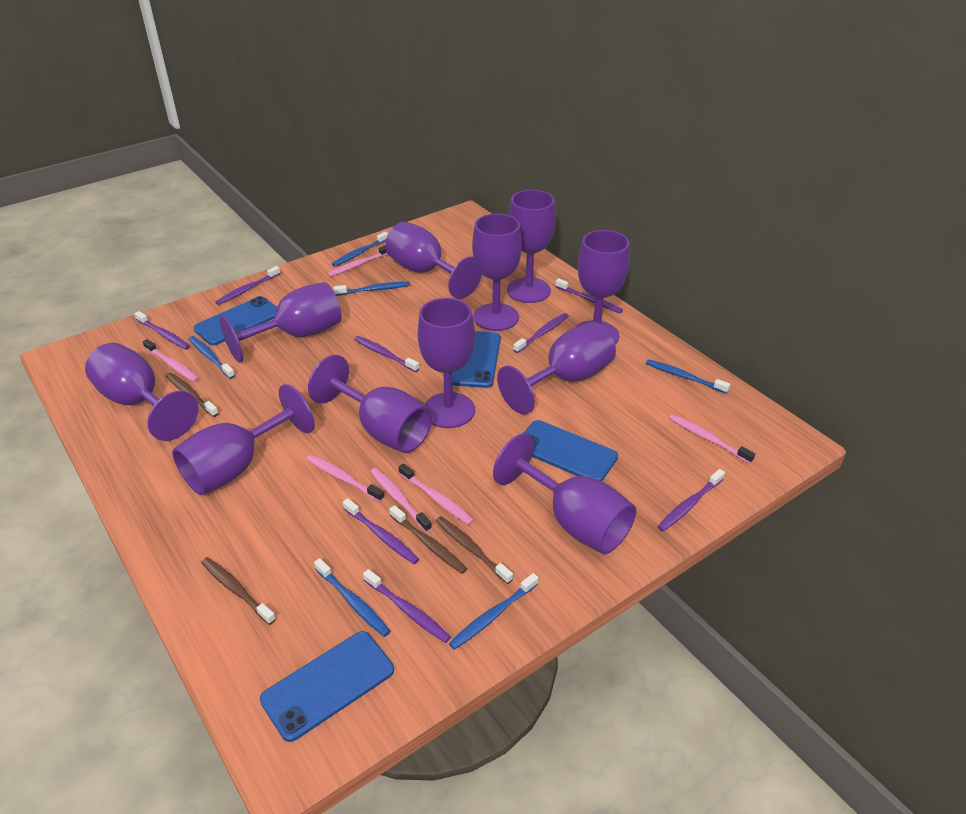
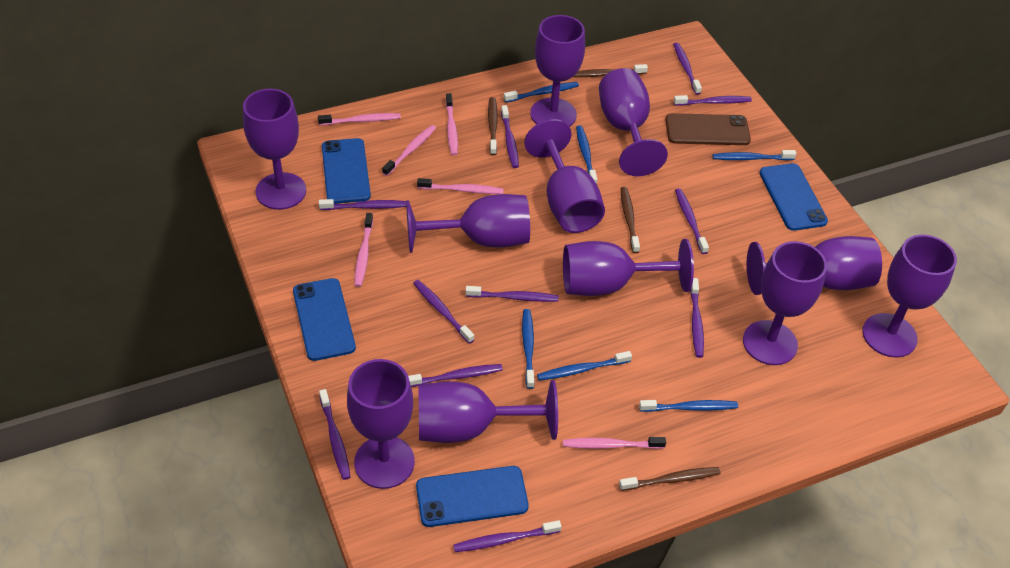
brown phone: none = 0 -> [665,113,751,145] = 1
purple toothbrush: [134,311,190,350] [215,266,281,305] [343,498,419,564] [354,336,419,372] [363,569,451,643] [513,313,569,353] [555,278,623,313] [657,469,725,531] = 8 -> [319,199,406,210] [319,389,351,480] [408,364,503,387] [413,280,474,344] [453,520,562,552] [465,286,559,302] [501,105,519,168] [673,42,702,95] [674,95,752,106] [675,188,709,254] [690,278,704,358] = 11

